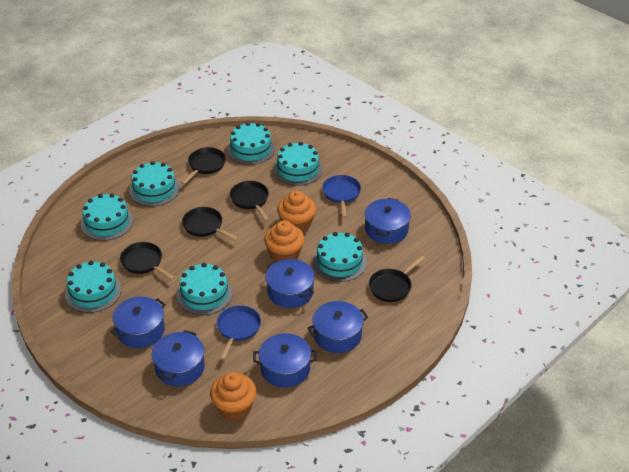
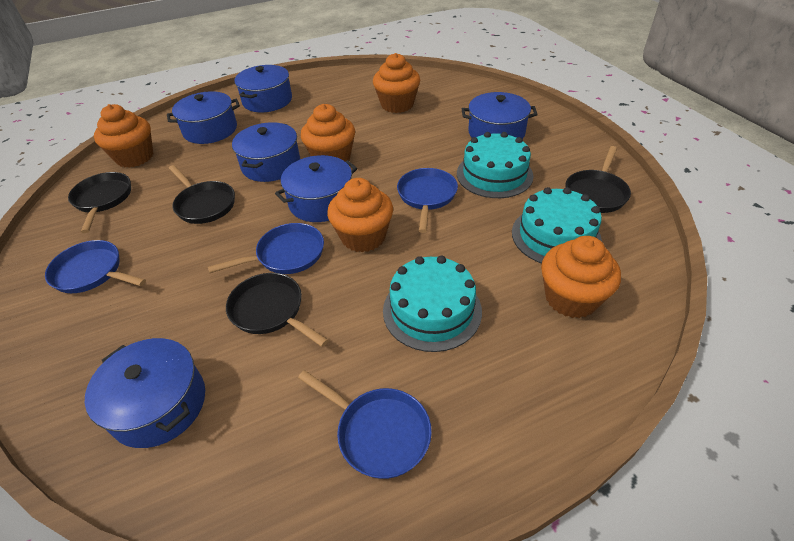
black pan: [120,242,175,280] [181,147,226,185] [182,207,239,241] [230,181,269,221] [369,255,425,302] = 5 -> [68,172,131,233] [169,165,235,224] [226,273,329,347] [565,146,631,213] = 4
blue pan: [217,305,261,360] [322,175,361,218] = 2 -> [45,240,146,293] [208,223,324,274] [298,370,432,479] [397,168,458,233] = 4
orange cupcake: [210,372,256,421] [264,220,304,261] [277,191,316,233] = 3 -> [94,104,153,168] [301,104,355,161] [327,178,393,252] [373,53,420,113] [541,236,621,318] = 5
turquoise cake: [65,261,121,313] [81,193,133,241] [129,161,180,207] [176,263,233,315] [227,122,275,165] [273,142,323,186] [313,232,367,282] = 7 -> [383,256,482,352] [457,132,534,198] [512,187,602,264] = 3

